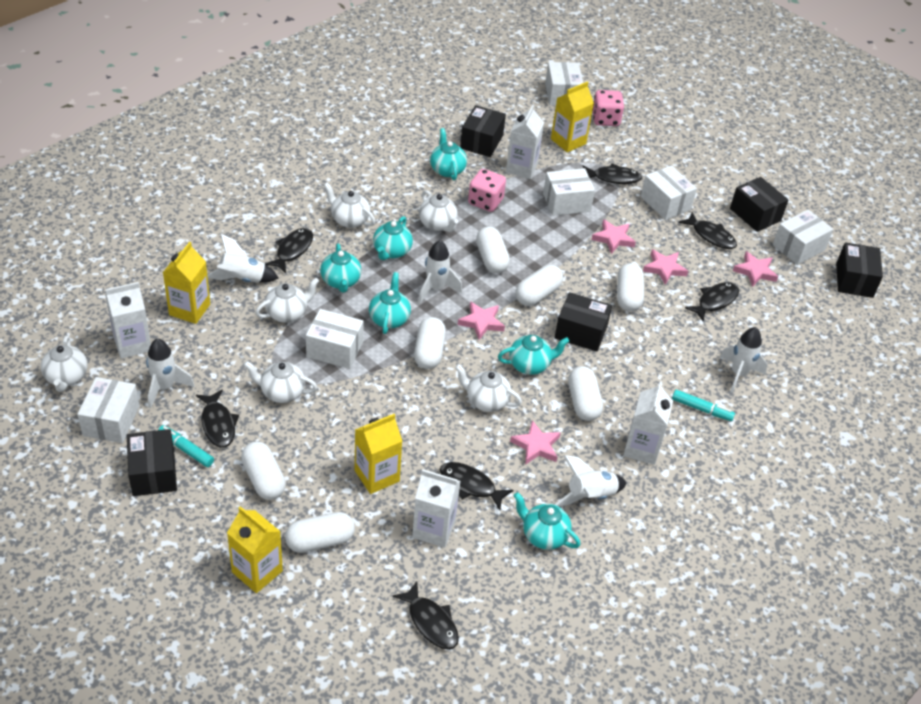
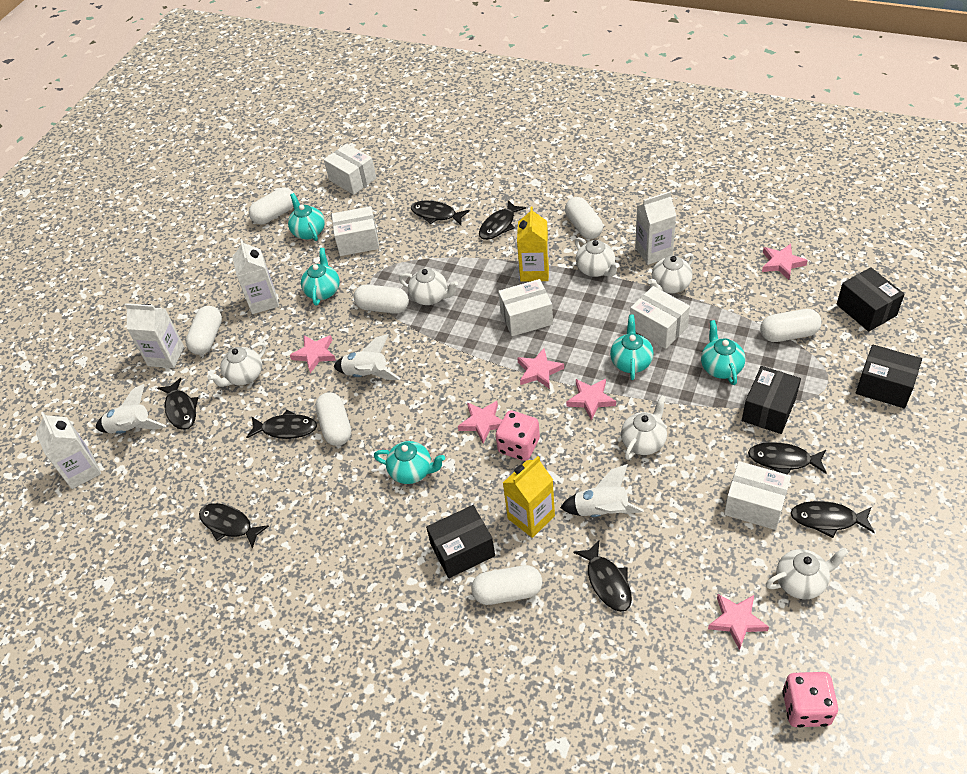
black box: [127,429,177,496] [460,105,506,157] [555,292,612,352] [730,177,788,232] [836,242,883,298] = 5 -> [426,505,495,578] [742,366,801,434] [837,267,905,332] [856,344,922,409] = 4
black fish: [196,389,239,447] [265,228,313,273] [392,581,459,650] [440,462,514,510] [582,164,642,184] [678,212,737,249] [685,282,739,322] = 7 -> [157,378,198,430] [199,503,269,549] [246,410,317,439] [411,201,470,225] [479,200,526,240] [573,541,632,612] [748,442,827,475] [791,501,875,538] = 8
pink star: [458,301,505,340] [510,420,561,465] [591,219,636,254] [643,249,688,285] [733,251,778,287] = 5 -> [290,335,336,373] [458,401,502,444] [517,348,564,389] [566,379,616,421] [708,594,769,650] [762,244,808,280] = 6
turquoise marker: [158,425,214,467] [672,390,735,421] = 2 -> none = 0
turquoise teapot: [320,243,361,293] [369,272,411,334] [373,216,413,260] [430,128,467,180] [498,335,569,375] [514,492,580,550] = 6 -> [288,193,325,241] [301,248,340,305] [374,441,445,484] [610,315,654,380] [701,320,745,385] = 5
white box: [77,377,140,443] [306,309,364,369] [543,168,595,216] [545,62,583,106] [641,165,697,220] [773,209,834,265] = 6 -> [324,143,376,195] [332,206,379,256] [498,279,553,336] [630,286,690,349] [724,461,791,530] = 5
white rocket: [146,338,195,408] [207,234,278,283] [419,240,462,303] [554,455,626,506] [720,327,767,393] = 5 -> [95,384,167,434] [333,334,401,380] [560,464,644,517] = 3
yellow carton: [163,242,210,324] [227,506,283,593] [355,414,402,494] [551,81,594,152] = 4 -> [503,456,555,538] [517,206,549,282] = 2

